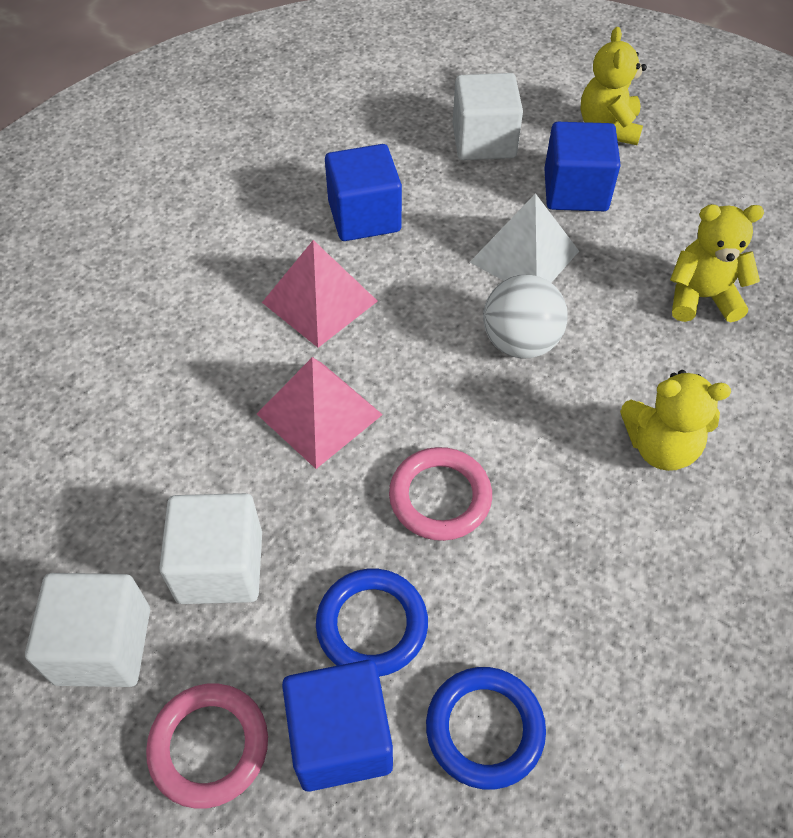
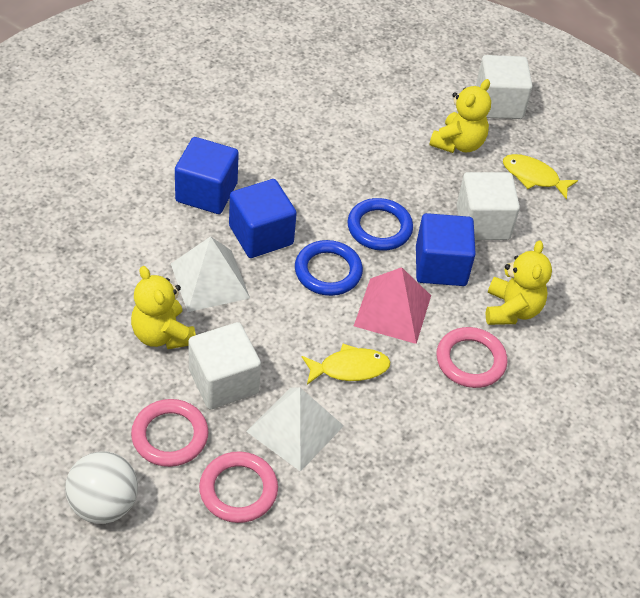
pink pyramid: [257,357,383,469] [262,240,378,348] = 2 -> [354,267,431,344] = 1
pink ring: [146,683,268,809] [389,447,492,541] = 2 -> [131,399,209,467] [199,451,278,523] [436,327,507,388] = 3
white pyramid: [470,193,579,283] = 1 -> [171,236,250,312] [246,387,344,472] = 2
yellow fish: none = 0 -> [302,344,390,385] [503,154,578,200] = 2

